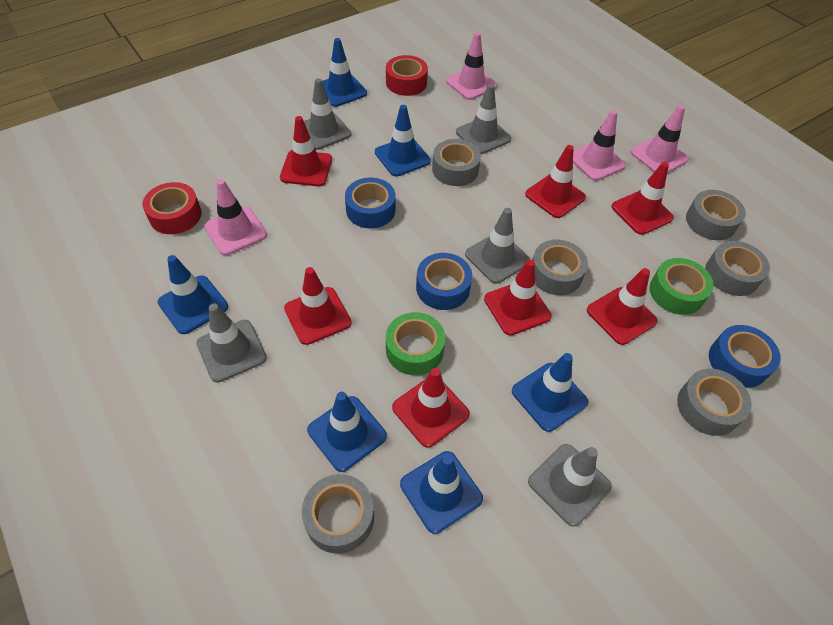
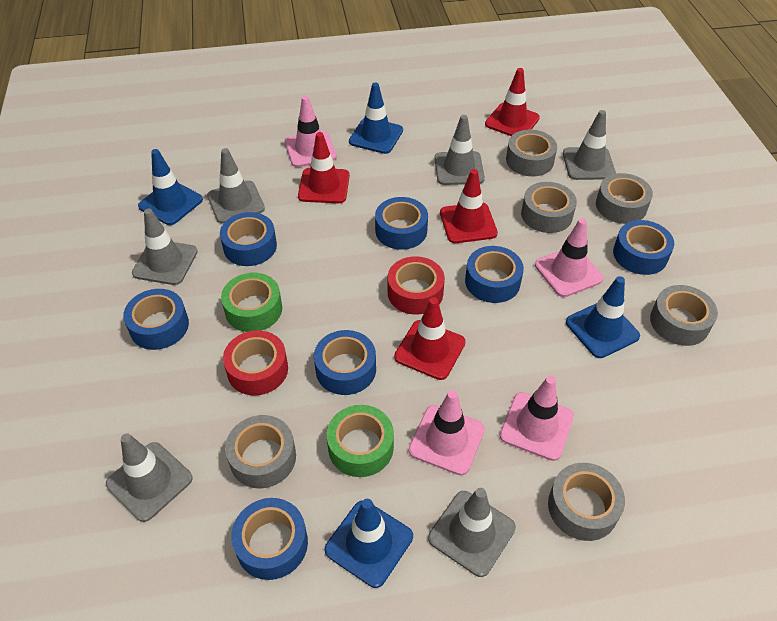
blue tape: [345,178,396,228] [416,253,472,310] [709,325,781,388] = 3 -> [123,289,189,350] [220,212,277,266] [231,498,308,580] [314,330,376,395] [375,197,428,250] [465,246,524,303] [613,220,674,275] = 7
blue traffic cone: [158,255,228,334] [307,392,387,472] [322,38,367,107] [375,105,431,177] [400,451,483,534] [512,353,588,432] = 6 -> [138,149,203,225] [325,499,413,588] [349,83,403,154] [566,276,640,358] = 4
grey traffic cone: [196,304,267,383] [304,78,351,150] [456,84,511,154] [465,208,530,284] [528,444,612,527] = 5 -> [106,433,193,522] [132,209,198,285] [207,148,265,223] [428,488,516,577] [434,115,485,185] [563,110,616,180] = 6
red traffic cone: [280,116,332,186] [284,267,352,345] [392,368,470,448] [484,260,552,336] [525,145,586,218] [587,268,658,345] [611,162,674,235] = 7 -> [298,132,350,203] [394,297,466,380] [440,169,498,243] [485,68,540,136] = 4

